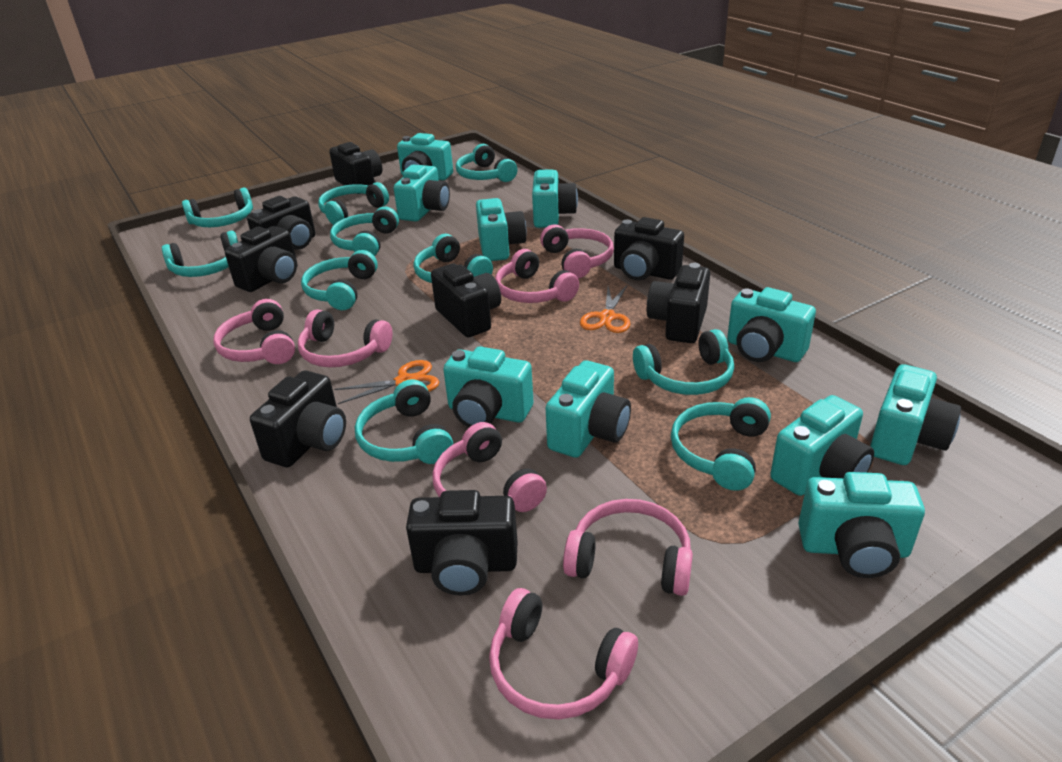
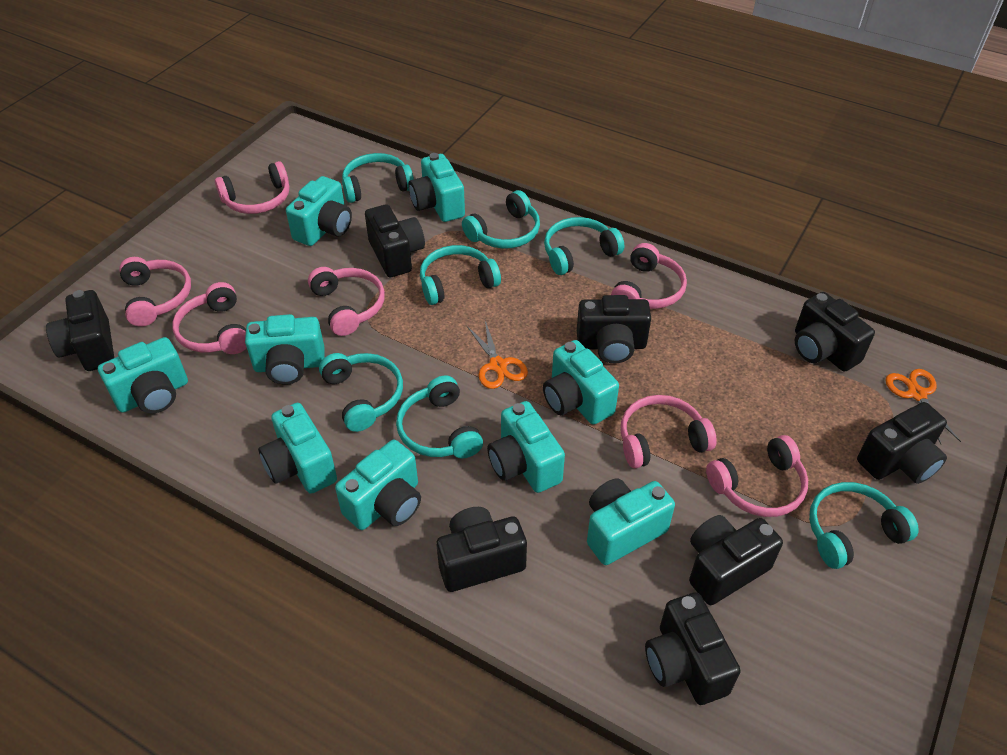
turquoise camera: [394,165,450,222] [397,133,453,180] [443,346,533,427] [476,198,527,261] [532,169,578,228] [546,360,631,458] [727,287,816,362] [770,395,874,496] [798,472,925,578] [870,364,961,465] = 10 -> [98,337,188,414] [245,314,324,384] [258,403,337,494] [286,176,352,246] [335,440,421,530] [409,153,465,222] [487,401,565,493] [543,340,619,425] [587,479,675,565] = 9
turquoise headphones: [162,231,238,277] [182,187,253,227] [301,250,378,310] [318,182,389,225] [330,207,399,256] [355,379,453,464] [413,234,493,283] [456,144,517,182] [633,329,734,395] [671,397,771,491] = 10 -> [319,353,403,432] [342,153,414,203] [396,376,483,458] [420,245,501,305] [462,190,540,249] [544,217,624,275] [809,482,919,569] = 7

